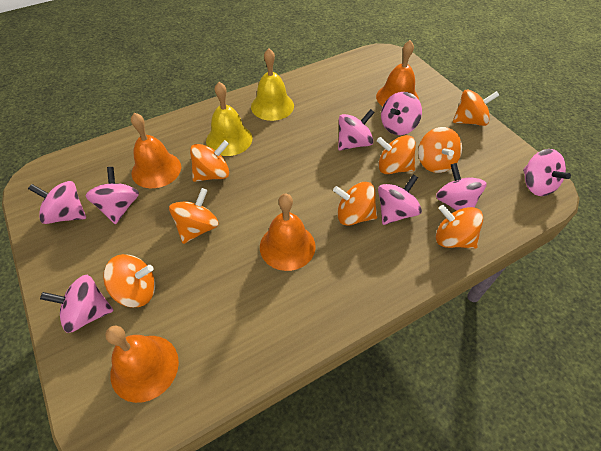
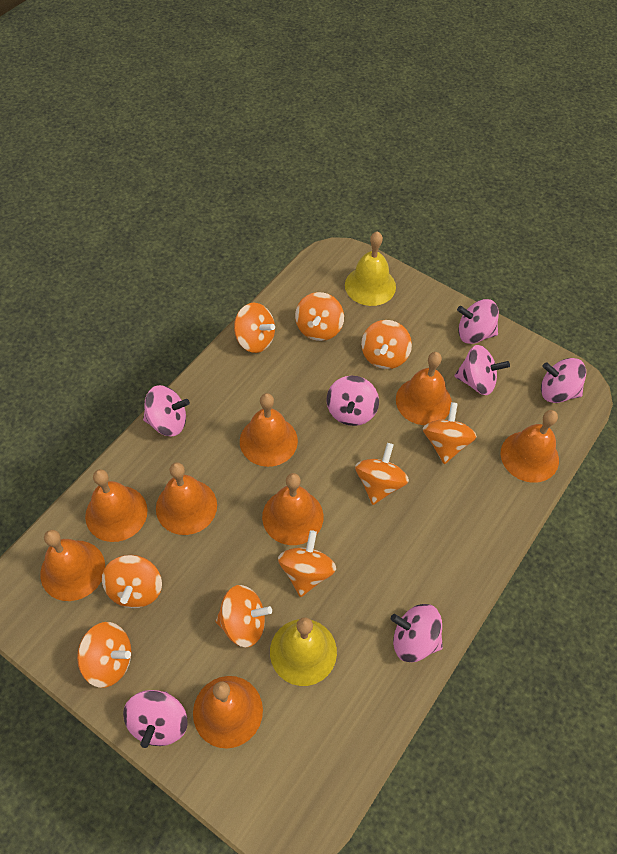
orange bell: [105,325,179,403] [131,113,181,188] [260,193,316,271] [376,40,419,107] = 4 -> [40,530,105,601] [85,469,148,542] [156,462,217,535] [193,676,263,749] [240,393,298,467] [262,473,323,545] [396,352,452,425] [501,410,559,483] = 8
orange spinning top: [103,254,155,307] [169,188,219,244] [190,140,229,182] [333,182,377,226] [377,135,416,174] [418,127,462,173] [436,205,483,249] [453,89,499,126] = 8 -> [77,622,131,688] [102,555,162,608] [216,585,272,647] [234,303,275,353] [278,530,336,597] [295,292,344,341] [355,443,409,505] [361,320,412,369] [423,402,477,464] = 9
pink spinning top: [28,181,86,224] [40,275,113,333] [85,167,139,224] [338,109,375,151] [378,175,422,225] [381,92,422,135] [436,163,487,211] [523,149,571,196] = 8 -> [123,690,188,748] [143,385,190,436] [326,376,379,426] [391,604,443,662] [454,345,510,395] [457,299,499,344] [541,358,586,403] = 7

